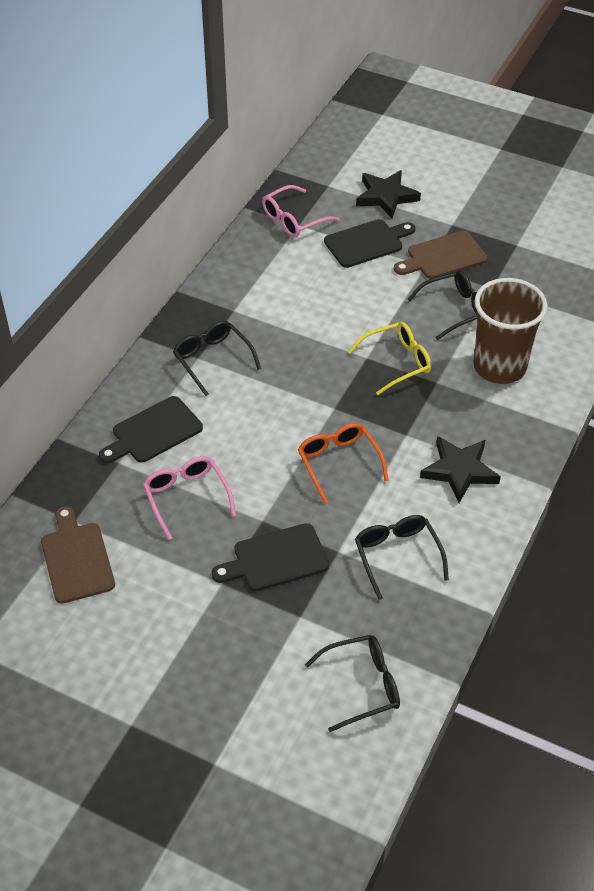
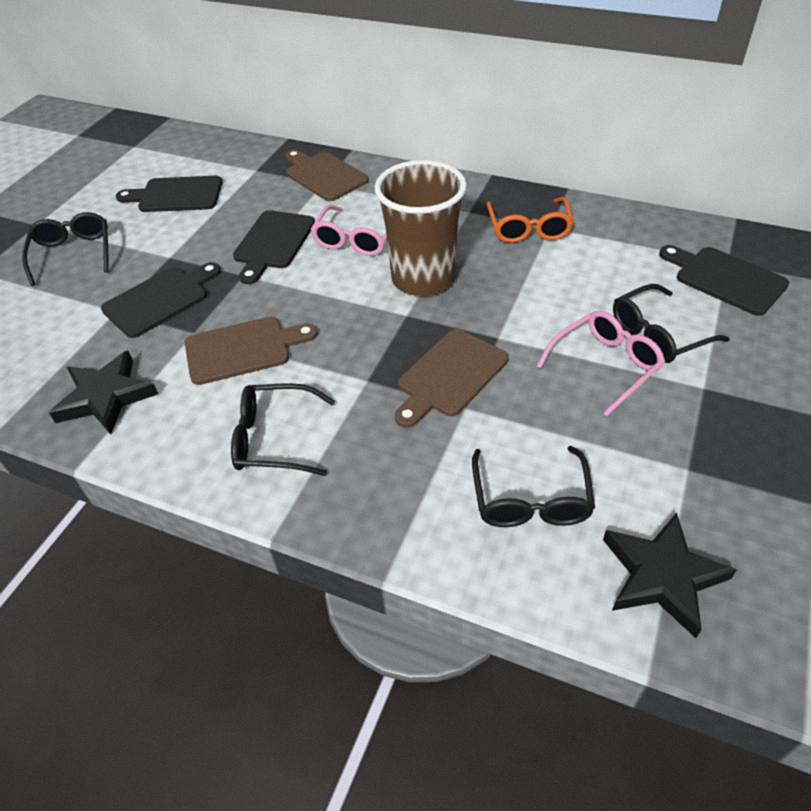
black cutting board: [99,396,203,463] [212,523,329,591] [324,219,415,268] = 3 -> [101,262,221,338] [116,176,223,212] [233,210,315,284] [659,245,789,316] = 4
brown cutting board: [41,506,115,604] [394,231,487,279] = 2 -> [185,317,318,385] [285,149,369,201] [395,329,508,428] = 3
yellow glasses: [348,322,431,395] = 1 -> none = 0

